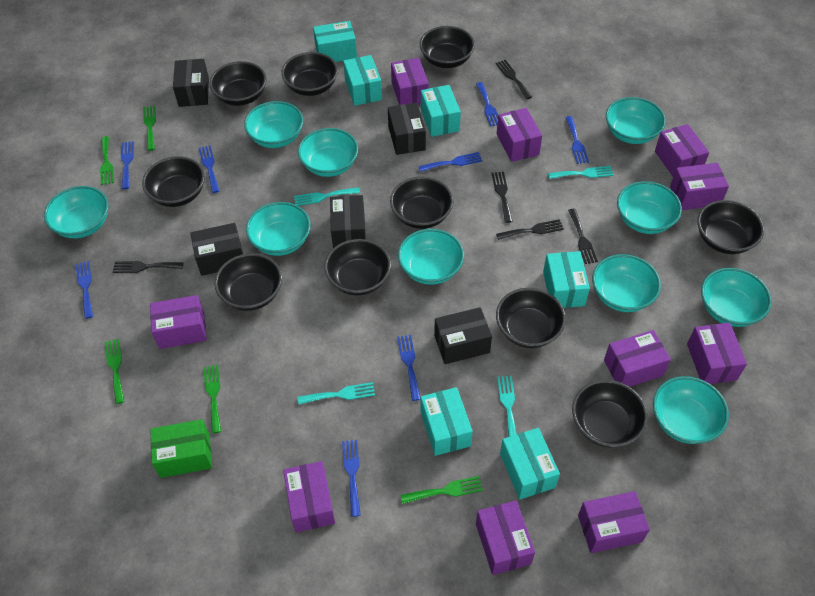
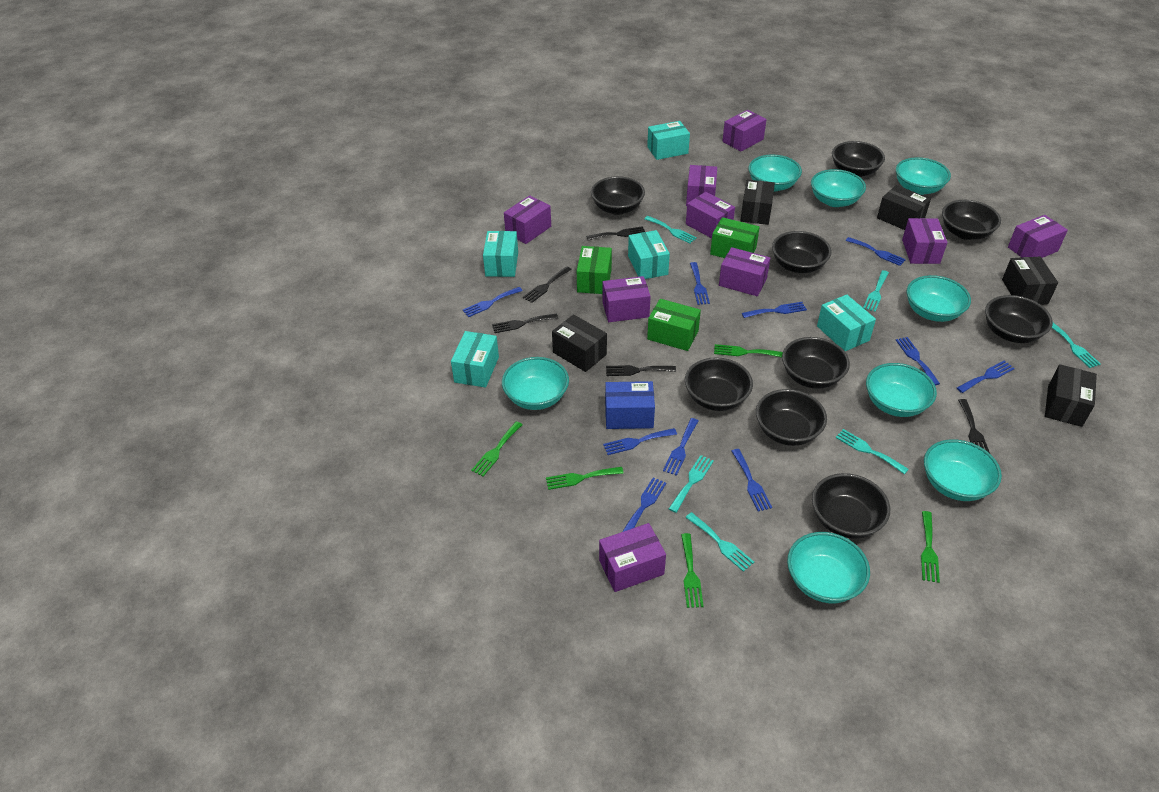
black bowl: [142,156,205,207] [209,61,267,106] [215,253,282,311] [281,52,338,96] [324,239,391,295] [390,177,454,229] [420,26,475,68] [496,288,566,348] [572,380,648,448] [697,200,764,254] = 10 -> [591,176,645,215] [685,357,753,411] [756,389,827,446] [772,231,832,273] [782,337,850,389] [812,473,890,539] [832,141,885,177] [942,200,1001,240] [985,295,1053,343] = 9
blue box: none = 0 -> [605,381,655,429] = 1
blue fork: [75,261,93,319] [121,141,134,189] [199,145,219,193] [342,440,361,517] [397,335,421,401] [418,152,482,172] [476,82,498,127] [565,116,589,164] = 8 -> [462,287,522,317] [603,428,677,455] [622,477,666,532] [663,418,698,476] [690,262,710,305] [732,449,772,511] [742,302,807,318] [846,237,906,266] [896,337,940,386] [957,361,1015,393] = 10
green box: [150,419,212,478] = 1 -> [577,246,612,294] [647,299,701,351] [710,217,760,258] = 3
purple box: [150,295,207,349] [283,461,335,533] [391,58,429,105] [476,500,535,575] [497,108,542,162] [578,491,650,553] [604,330,671,387] [655,124,709,177] [670,163,729,210] [687,323,747,384] = 10 -> [504,195,551,244] [599,523,666,592] [602,276,651,322] [686,165,717,206] [686,192,735,238] [719,247,770,296] [722,110,767,152] [902,218,947,264] [1008,215,1068,258] = 9
turquoise bowl: [44,186,109,238] [244,101,303,148] [246,202,311,256] [298,128,358,177] [398,229,464,285] [592,254,661,312] [606,97,666,144] [617,181,682,234] [653,376,729,444] [701,268,772,327] = 10 -> [502,357,569,410] [748,154,802,192] [787,532,870,603] [811,169,866,207] [866,363,937,417] [896,157,951,195] [907,275,971,322] [924,439,1002,501] = 8
turquoise box: [313,21,357,62] [343,55,382,106] [421,85,461,137] [421,387,473,456] [500,428,560,499] [543,251,590,308] = 6 -> [451,331,499,388] [483,231,518,277] [628,230,670,279] [647,121,690,160] [817,295,876,351] = 5
turquoise fork: [294,187,360,206] [298,382,375,404] [497,376,517,437] [548,166,614,179] = 4 -> [644,216,697,244] [669,455,714,513] [685,512,754,572] [835,429,909,474] [863,270,889,312] [1052,323,1101,368] = 6

